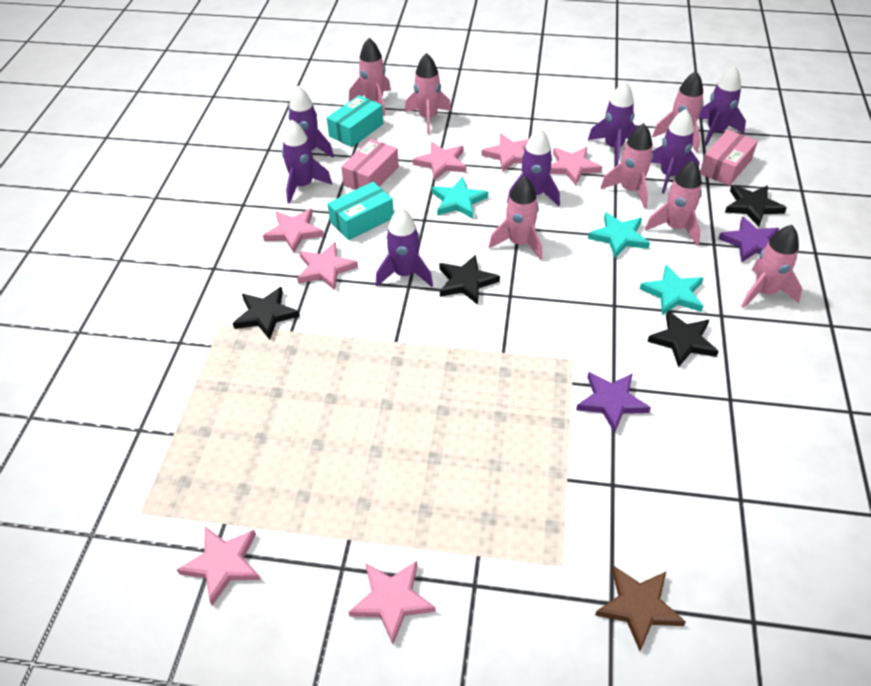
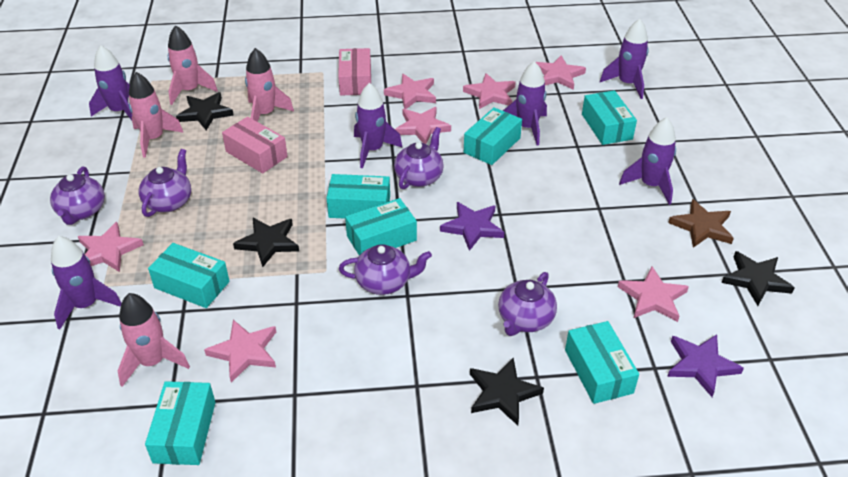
pink rocket: [349,38,391,116] [405,53,451,134] [489,176,542,260] [600,123,653,209] [645,160,702,246] [652,71,704,153] [741,225,802,308] = 7 -> [118,293,190,387] [129,72,184,158] [168,25,218,105] [245,48,294,122] = 4
purple rocket: [282,120,332,204] [284,86,334,162] [375,207,433,287] [507,128,560,206] [588,81,637,165] [651,109,700,194] [698,65,746,146] = 7 -> [51,236,122,329] [89,45,133,120] [354,83,403,169] [503,61,547,146] [600,19,649,99] [619,117,676,205] = 6
purple teapot: none = 0 -> [50,166,105,225] [139,149,191,217] [339,244,432,295] [394,127,444,189] [498,272,557,336] = 5
turquoise box: [327,95,384,147] [327,182,394,240] = 2 -> [145,381,216,465] [148,243,230,308] [327,174,390,219] [345,198,417,256] [464,107,522,165] [565,321,639,404] [582,90,637,145] = 7
turquoise star: [432,177,488,218] [588,212,650,258] [640,265,703,315] = 3 -> none = 0

